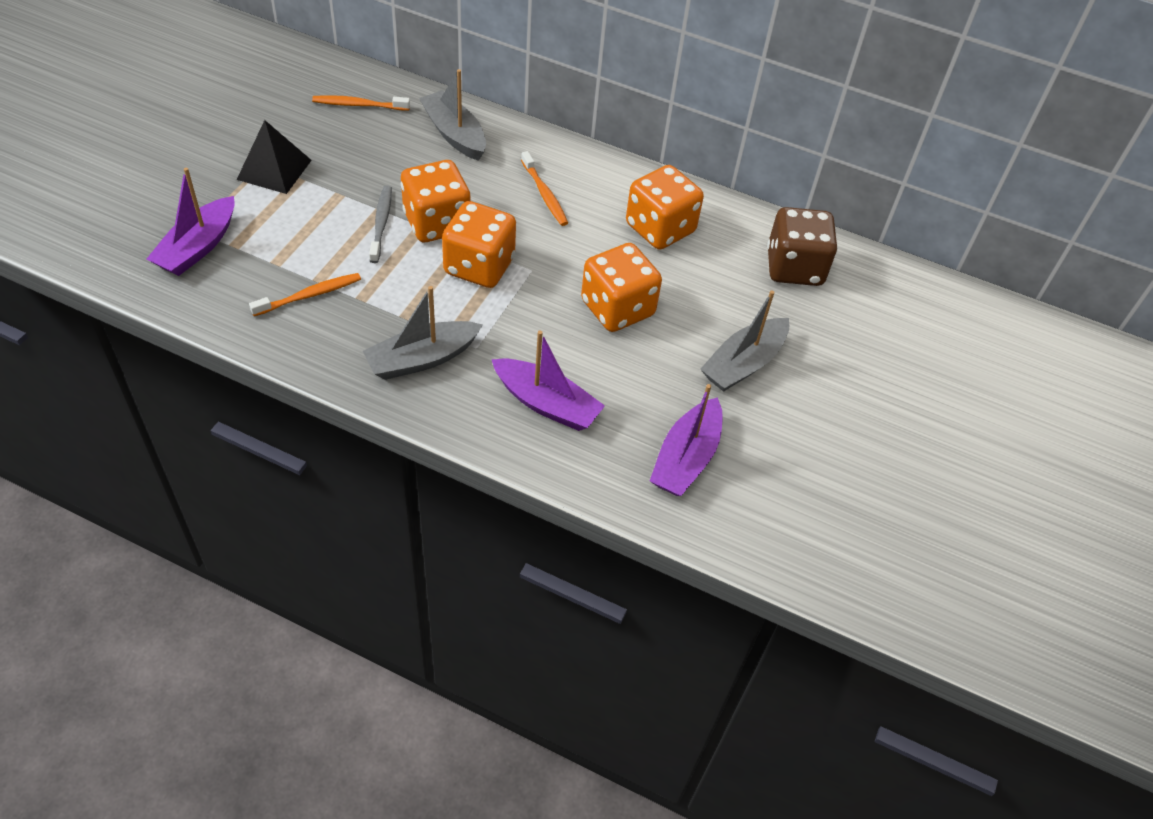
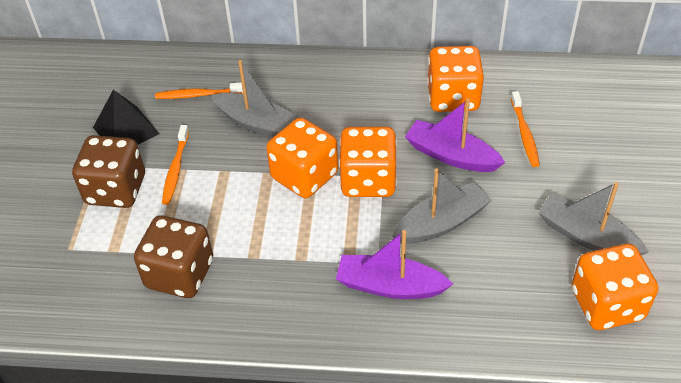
brown dice: [767,207,837,286] = 1 -> [72,135,145,208] [134,215,213,298] = 2
grey toothbrush: [369,185,392,263] = 1 -> none = 0
purple boat: [146,168,235,276] [491,331,605,431] [650,384,723,496] = 3 -> [336,230,453,299] [405,99,505,172] = 2

